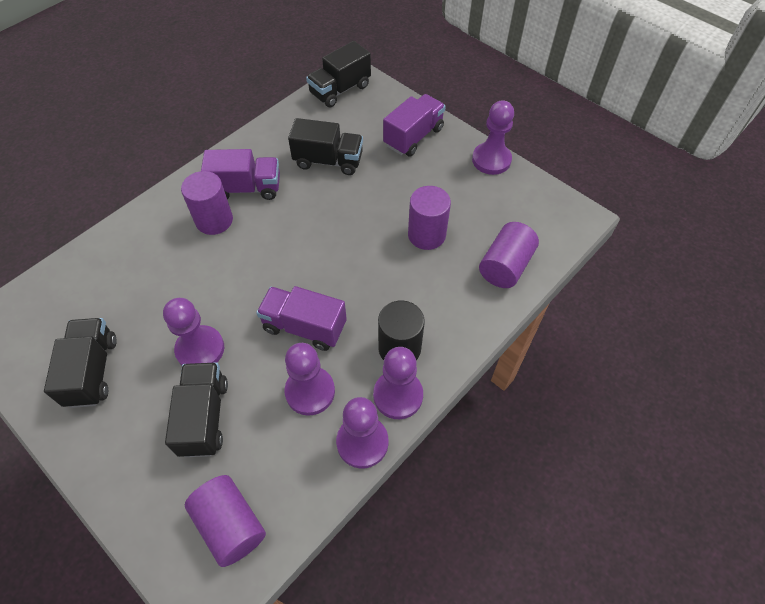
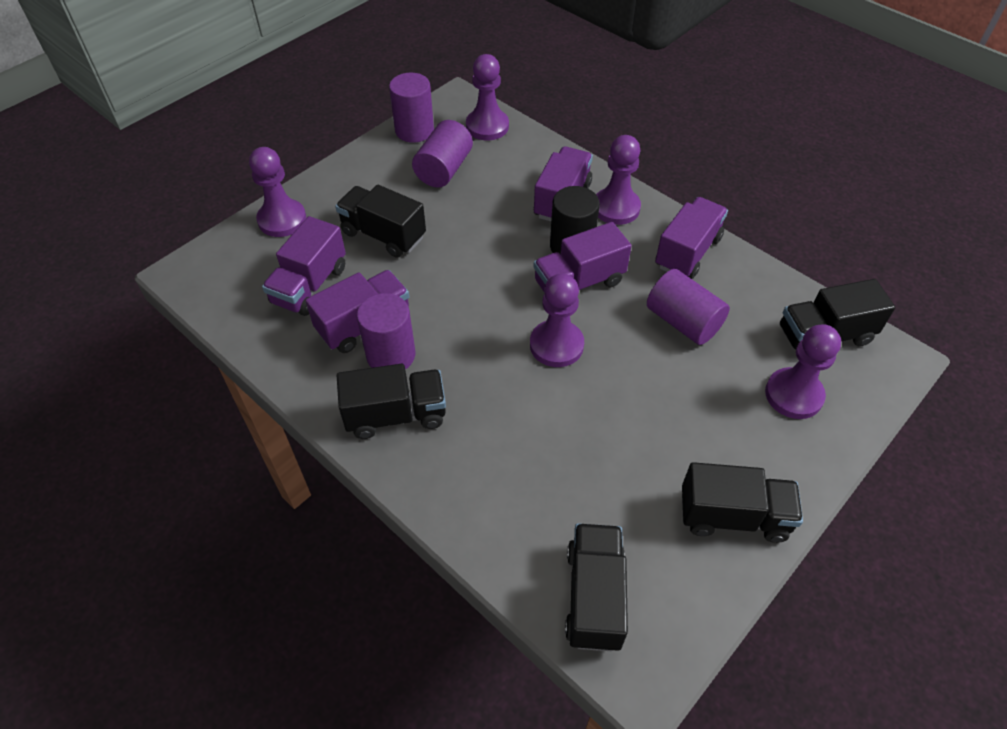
black truck: [44,318,117,408] [165,362,228,457] [288,118,363,175] [306,41,371,107] = 4 -> [335,185,426,258] [337,364,446,439] [565,523,628,651] [682,462,803,543] [780,279,895,350] = 5
purple truck: [201,149,280,200] [256,286,347,351] [383,94,446,157] = 3 -> [262,216,346,316] [306,270,409,353] [533,222,631,291] [534,146,593,221] [655,197,728,279] = 5

